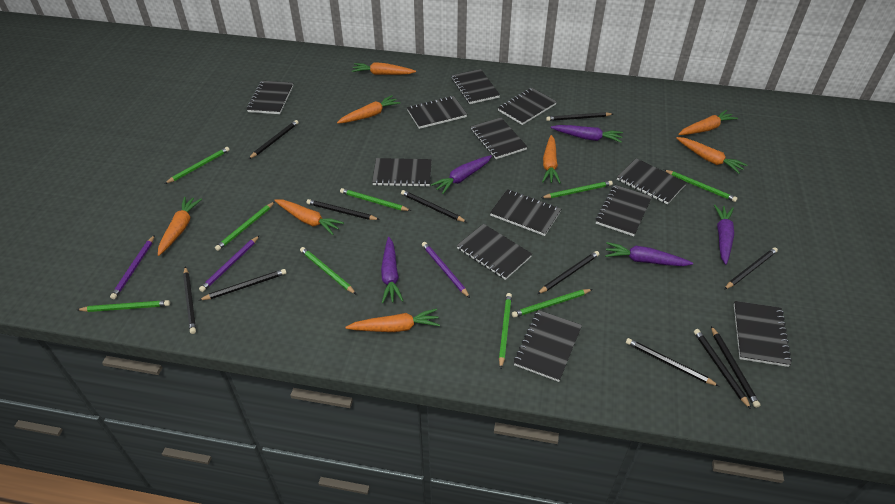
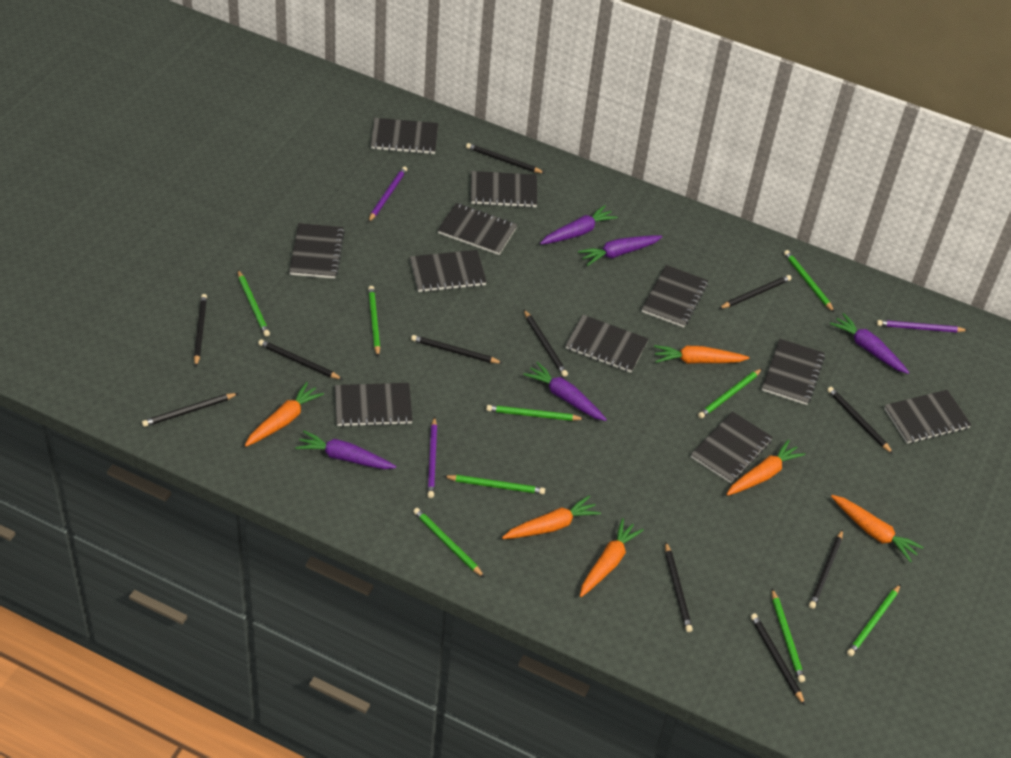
black notebook: [247,81,293,114] [372,158,432,187] [407,96,467,129] [451,69,500,104] [457,224,532,280] [471,117,527,159] [490,189,561,236] [498,88,557,125] [514,310,582,382] [595,185,652,236] [617,158,687,204] [734,301,792,367] = 12 -> [289,223,345,279] [335,383,413,427] [371,118,438,154] [410,250,487,292] [438,203,517,255] [471,171,537,208] [565,315,649,373] [642,265,708,328] [691,411,773,483] [762,339,825,405] [884,390,971,444] = 11
orange carrot: [158,197,202,256] [274,200,344,235] [337,95,401,124] [345,308,440,332] [352,62,416,75] [542,135,561,183] [676,137,747,174] [678,110,738,135] = 8 -> [245,382,324,447] [502,495,601,539] [580,518,644,597] [654,345,749,364] [726,439,805,496] [831,495,924,562] = 6

